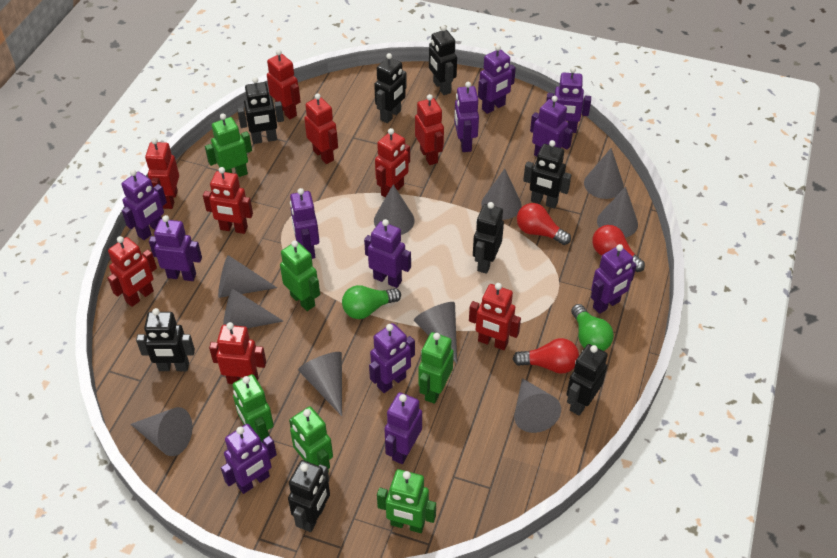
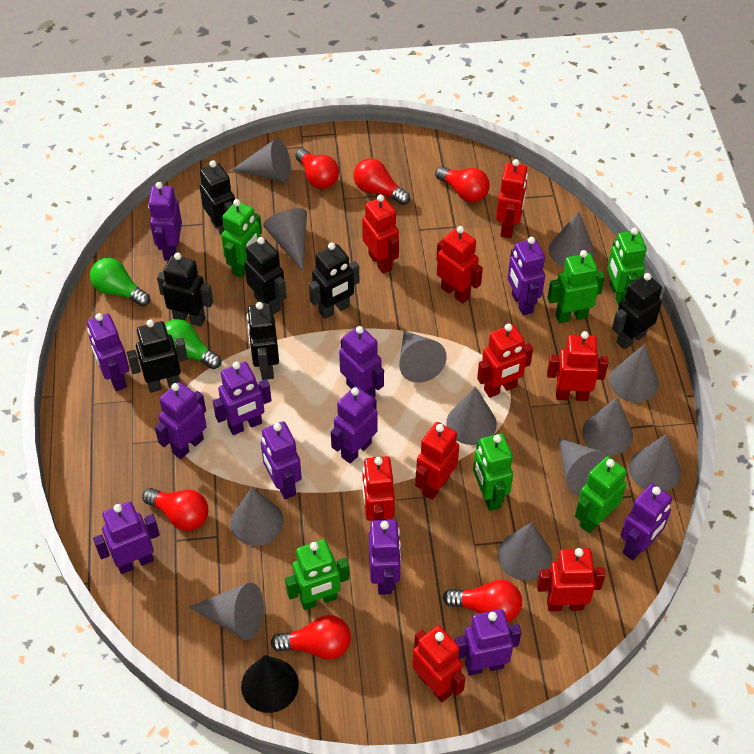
black cone: none = 0 -> [241,655,299,713] = 1
black robot: [136,308,195,371] [237,77,284,144] [288,460,330,532] [374,53,407,123] [429,25,457,95] [473,202,504,274] [523,140,571,209] [567,344,608,416] = 8 -> [127,320,188,393] [157,252,213,327] [200,160,235,235] [244,237,286,315] [247,302,279,380] [309,243,359,319] [612,273,662,349] = 7
grey cone: [131,407,193,456] [218,255,277,298] [223,289,284,328] [298,352,342,416] [374,185,415,235] [414,302,457,363] [481,169,522,220] [514,378,561,433] [584,148,624,199] [597,186,638,238] = 10 -> [189,582,264,640] [231,138,291,183] [231,488,284,546] [263,208,307,272] [399,331,447,383] [446,387,497,445] [498,522,552,581] [549,211,595,267] [559,438,610,495] [582,397,633,456] [609,344,659,402] [629,434,681,491] = 12
red light bulb: [513,338,579,374] [517,203,571,245] [592,225,645,272] = 3 -> [142,488,208,531] [271,615,351,660] [295,149,339,189] [354,159,410,205] [435,166,490,202] [443,580,522,622] = 6

